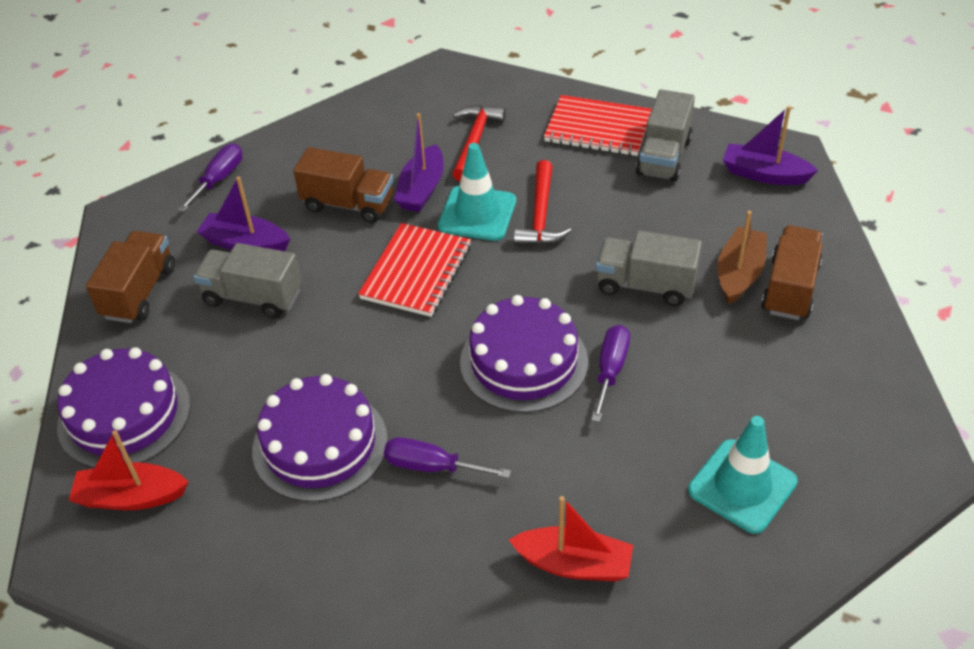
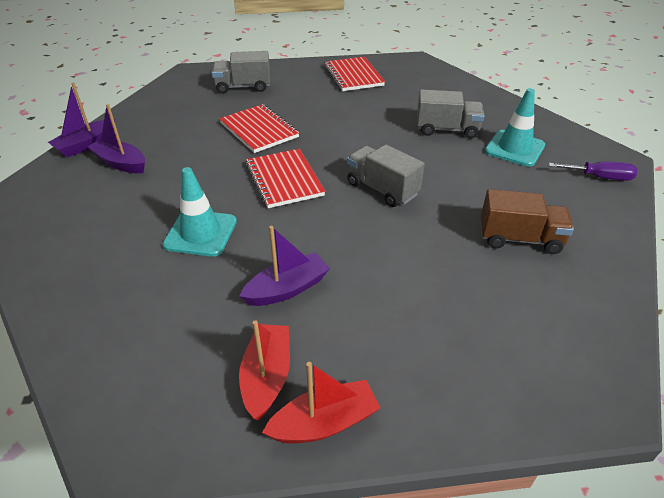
brown boat: [717,211,767,304] = 1 -> none = 0
brown truck: [86,231,175,323] [293,147,393,223] [761,225,823,320] = 3 -> [481,189,574,254] = 1
purple cake: [57,347,191,468] [252,374,388,502] [460,295,588,413] = 3 -> none = 0
purple screwdriver: [178,144,243,212] [384,437,511,478] [591,325,630,422] = 3 -> [549,161,637,181] = 1
red hammer: [452,105,506,181] [514,160,571,245] = 2 -> none = 0
red notebook: [358,223,471,317] [544,95,652,156] = 2 -> [219,104,299,153] [246,149,325,208] [324,57,385,91] = 3

